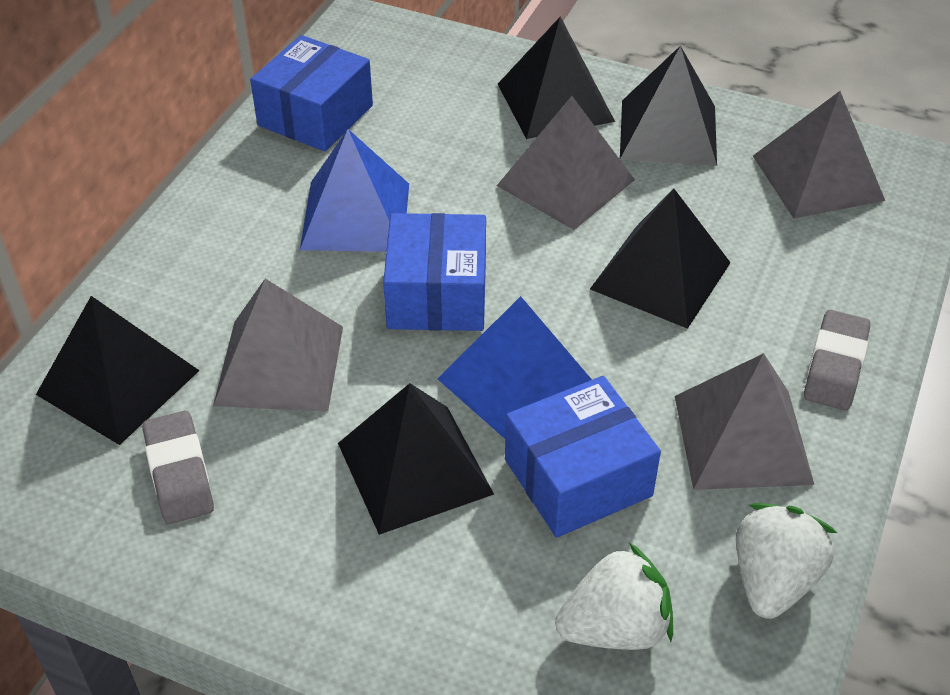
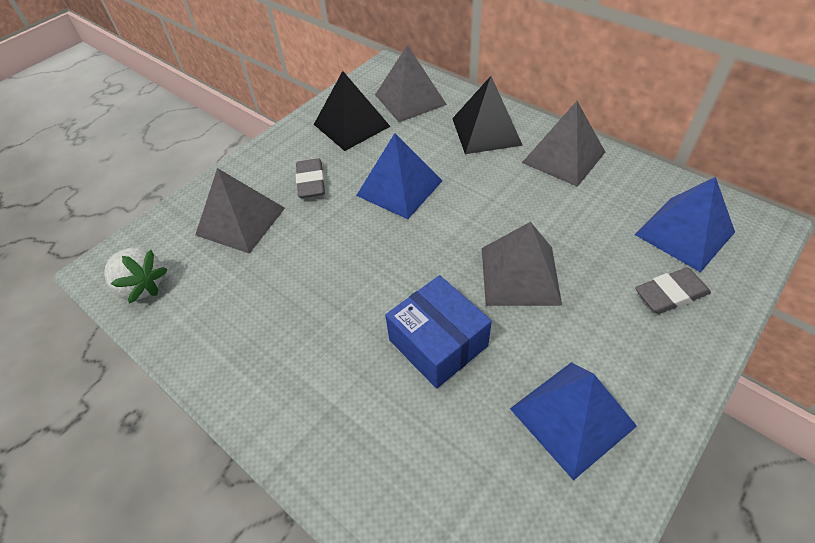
black pyramid: [36,296,200,445] [338,383,494,535] [498,16,615,139] [590,189,731,329] [620,46,717,166] = 5 -> [314,71,391,151] [452,76,523,154] = 2
blue box: [250,35,373,151] [383,213,486,331] [505,376,661,538] = 3 -> [385,275,492,389] = 1
blue pyramid: [300,129,409,252] [437,296,592,439] = 2 -> [356,133,443,219] [510,362,637,481] [634,177,735,273] = 3
white strawberry: [555,543,673,650] [736,503,837,619] = 2 -> [104,247,168,304] = 1

